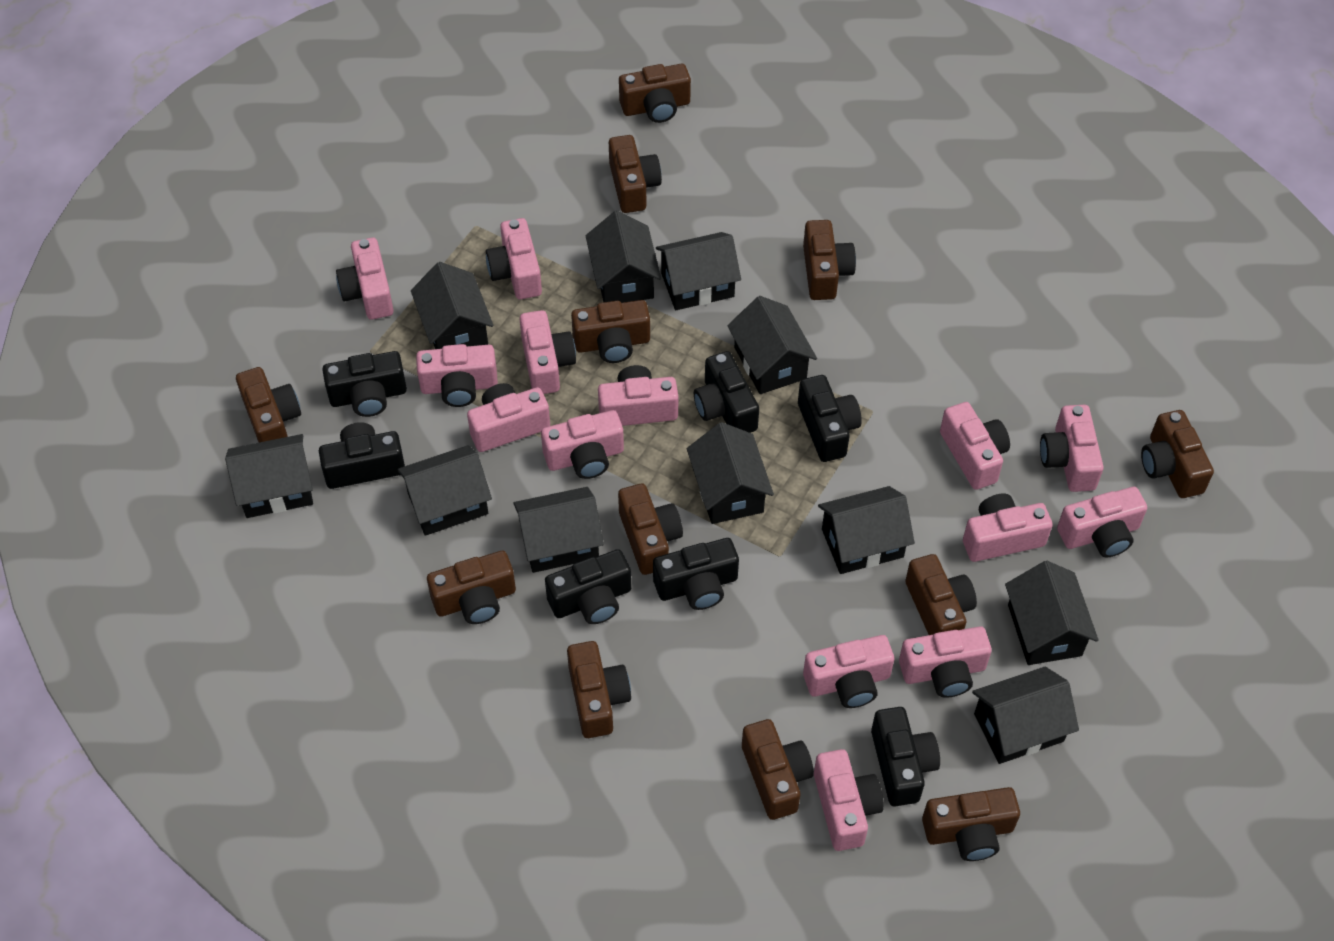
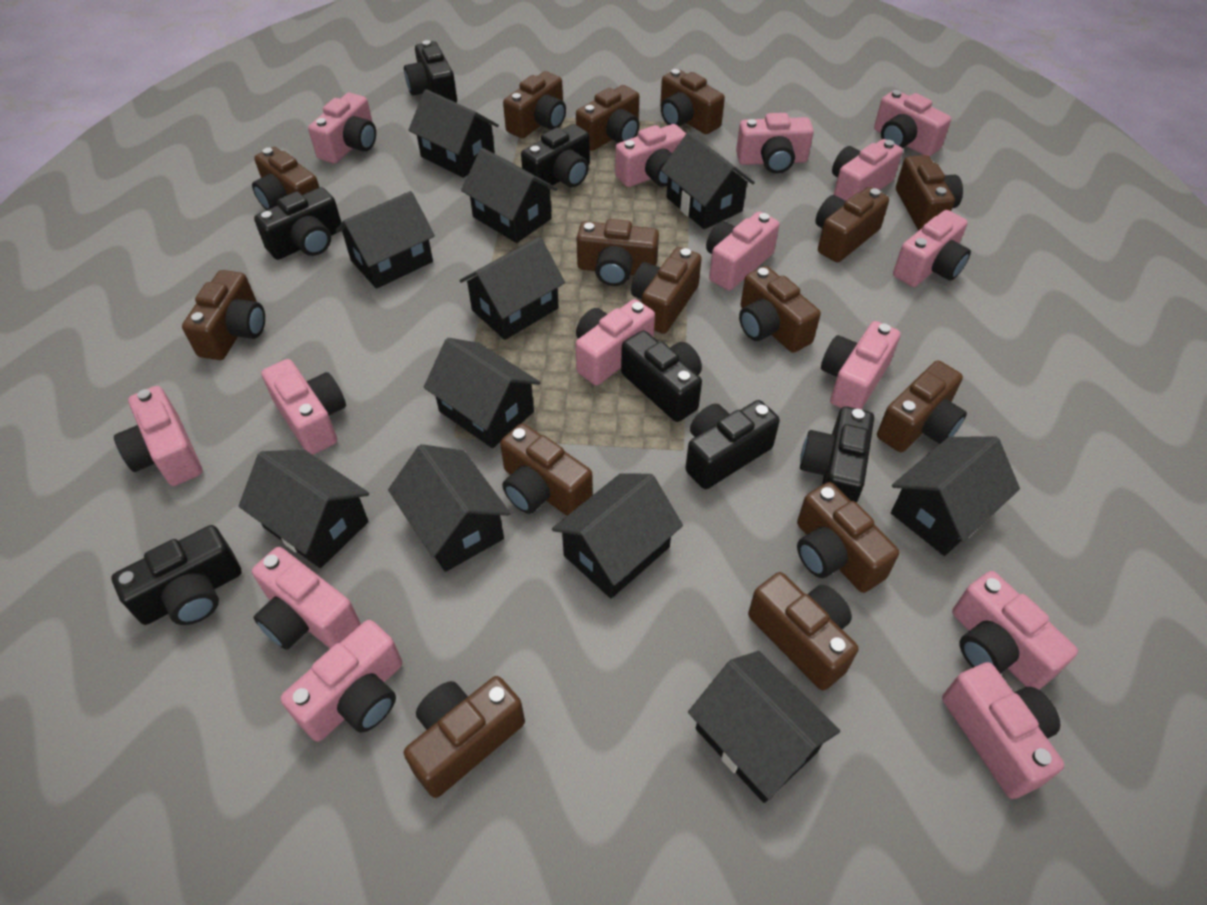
brown camera: [236,367,301,442] [427,551,516,624] [567,641,631,738] [571,300,650,363] [609,135,662,213] [618,484,683,575] [619,64,691,123] [742,719,814,820] [803,220,856,300] [905,554,977,635] [922,787,1020,861] [1141,410,1214,498] = 12 -> [182,270,265,360] [252,147,319,210] [404,676,525,798] [500,423,593,516] [503,71,566,138] [576,85,640,151] [577,219,659,286] [631,247,702,334] [660,69,725,134] [739,266,821,353] [748,572,858,690] [797,482,899,593] [815,187,889,263] [877,360,967,452] [896,155,963,231] = 15
pink camera: [336,238,394,320] [416,344,498,407] [467,383,550,452] [486,218,542,299] [520,310,576,394] [541,410,624,479] [598,365,678,426] [803,635,894,708] [814,749,884,851] [899,626,992,698] [940,402,1010,490] [963,494,1053,562] [1040,405,1104,492] [1057,487,1147,557] = 14 -> [114,386,203,486] [252,547,361,650] [261,359,346,455] [280,620,402,742] [308,93,376,163] [576,299,655,385] [615,124,686,187] [706,212,779,291] [736,113,814,174] [821,321,901,410] [832,139,903,201] [874,90,951,156] [893,210,971,287] [942,662,1064,799] [952,571,1078,690] = 15

